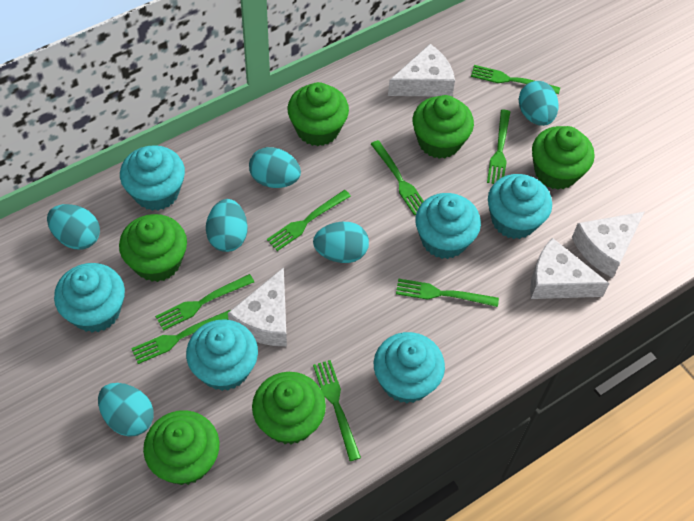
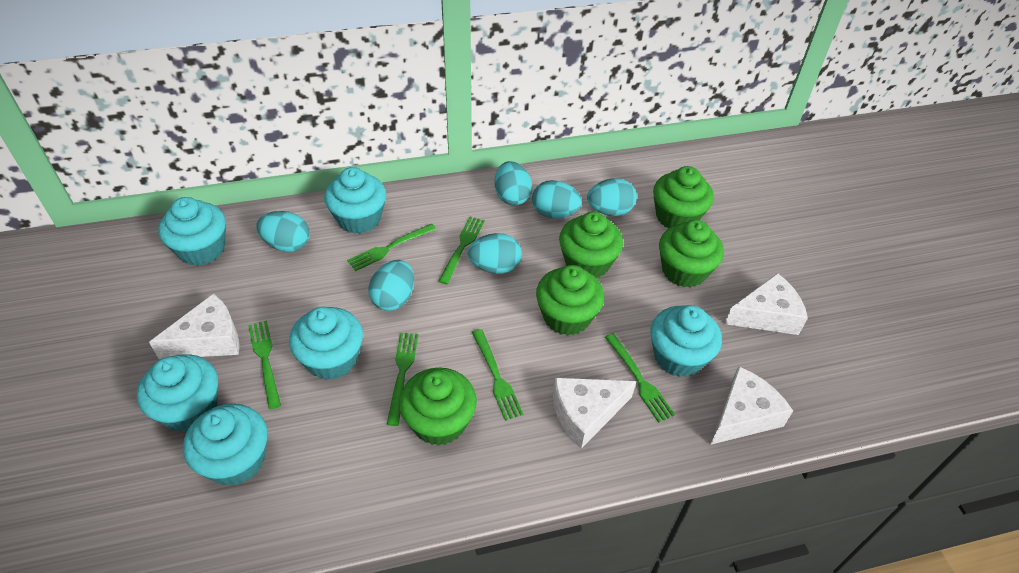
green cupcake: [119,214,187,282] [143,410,219,485] [252,372,326,445] [287,82,349,146] [412,95,474,159] [532,126,595,190] = 6 -> [399,368,477,446] [536,265,604,336] [559,212,623,278] [653,166,714,228] [659,220,724,288] = 5
green fork: [131,310,231,364] [155,274,254,331] [267,190,351,251] [313,360,361,461] [371,140,424,215] [396,278,499,307] [471,65,560,94] [487,110,510,184] = 8 -> [248,320,281,409] [347,224,436,271] [387,333,418,426] [438,217,485,284] [472,329,523,421] [605,333,675,423] = 6

